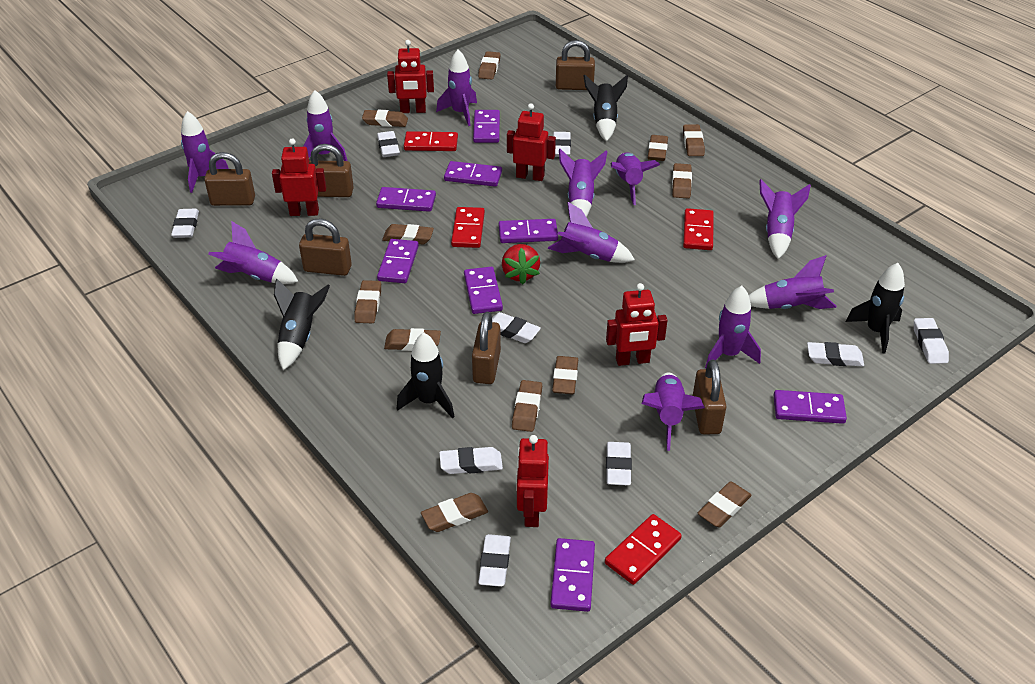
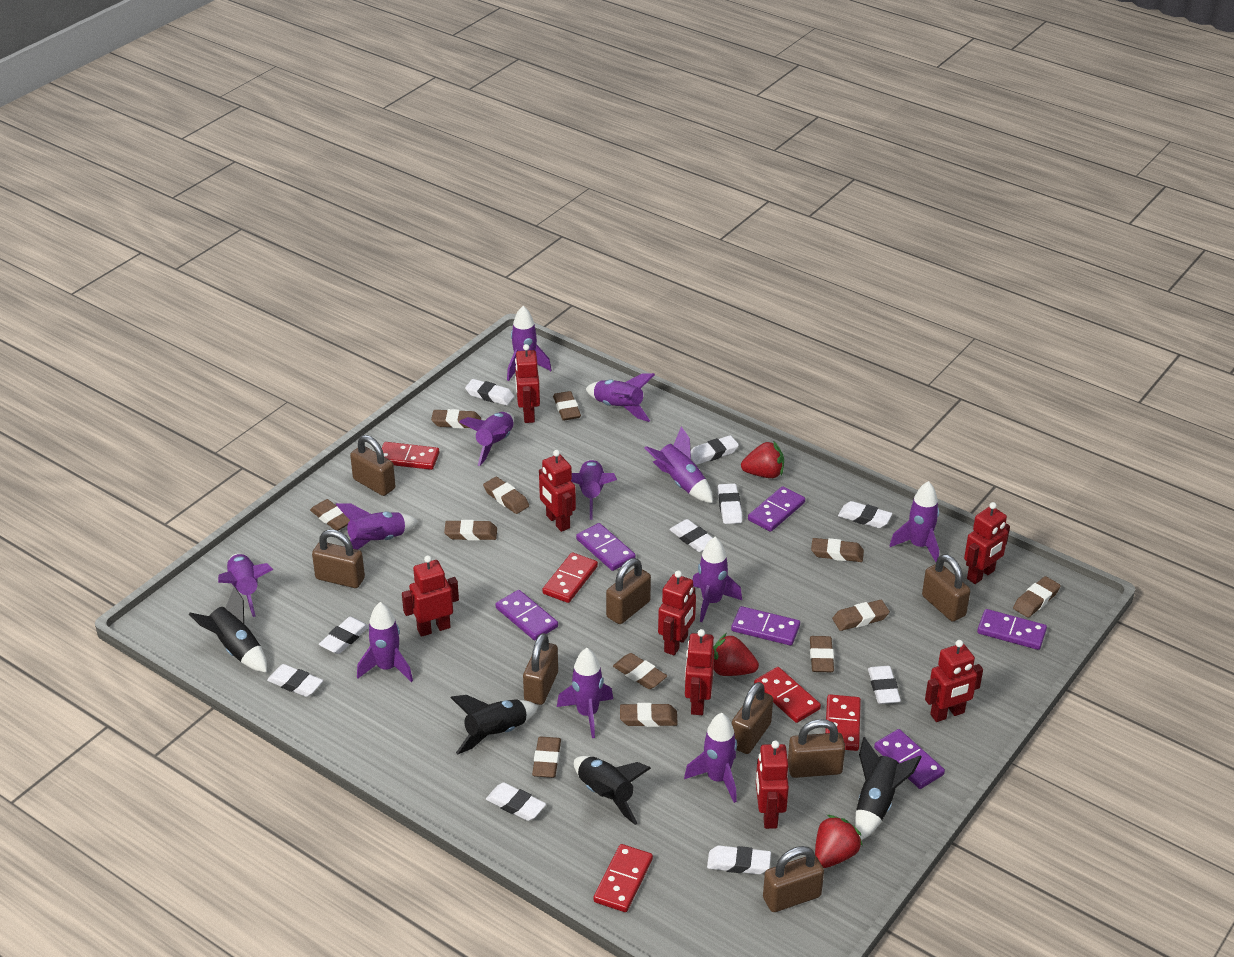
brown padlock: [204,152,255,206] [299,219,352,276] [309,144,354,197] [472,312,501,384] [556,40,595,90] [693,360,727,435] = 6 -> [312,529,365,588] [350,435,395,496] [523,633,558,705] [606,558,651,624] [732,682,773,754] [763,846,824,912] [788,719,845,778] [922,554,970,622] = 8
purple domino: [376,187,436,212] [377,239,419,283] [444,161,502,187] [464,267,503,314] [473,110,500,143] [499,219,558,243] [550,538,595,612] [773,390,847,424] = 8 -> [496,590,558,640] [576,523,636,571] [731,606,800,646] [748,486,805,532] [874,729,945,789] [977,609,1047,650] = 6
purple rocket: [181,111,229,193] [208,221,299,284] [303,90,347,161] [436,49,477,126] [548,202,635,263] [559,149,607,217] [611,152,660,205] [641,373,705,451] [705,286,761,368] [749,255,837,309] [759,179,811,259] = 11 -> [218,553,273,617] [336,503,419,550] [357,602,413,682] [459,412,514,466] [507,306,552,381] [557,648,613,738] [571,460,617,520] [586,373,655,422] [645,426,713,503] [684,713,737,803] [693,537,742,622] [889,481,939,562] = 12
red domino: [404,131,458,151] [451,207,485,248] [605,514,682,585] [683,208,714,250] = 4 -> [382,442,440,470] [542,552,598,603] [593,844,653,912] [754,667,821,723] [825,694,861,751] = 5
red robot: [272,138,326,216] [387,40,434,113] [507,103,556,181] [516,435,549,527] [606,283,667,366] = 5 -> [402,556,459,637] [515,344,540,423] [539,450,576,532] [658,571,696,655] [685,629,715,715] [756,741,789,829] [925,640,983,722] [964,502,1010,584] = 8
red strawberry: [502,244,540,284] = 1 -> [713,633,759,676] [741,441,784,478] [815,815,863,868] = 3
white eraser: [171,209,199,238] [377,131,400,157] [439,447,503,474] [478,534,511,587] [492,312,541,343] [553,132,571,157] [606,442,632,486] [807,342,864,367] [914,318,949,364] = 9 -> [267,664,323,697] [319,617,369,654] [465,379,514,406] [486,783,546,821] [669,519,712,552] [690,435,739,465] [707,845,771,874] [718,483,742,524] [838,501,892,528] [868,666,901,704] = 10

